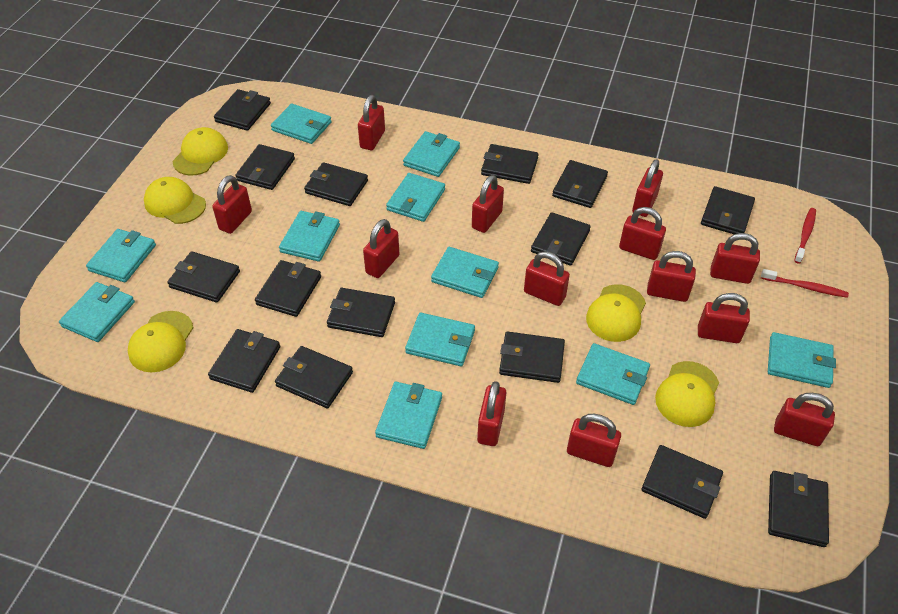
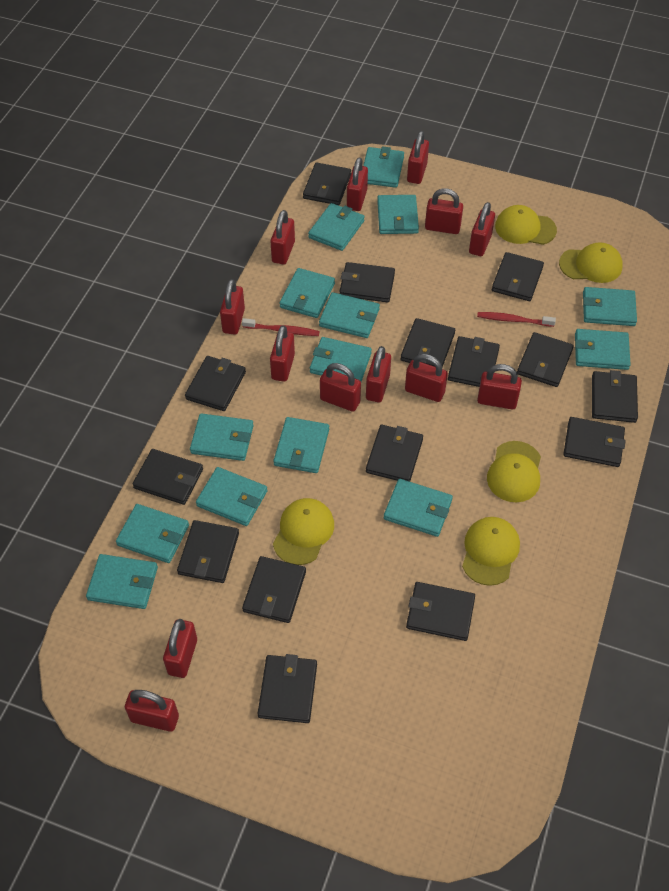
turquoise wallet: [59,282,135,342] [86,229,156,282] [271,104,332,144] [279,211,340,262] [375,382,442,449] [386,173,445,222] [403,131,460,177] [405,313,475,366] [431,247,499,298] [576,343,650,405] [768,332,836,388] = 11 -> [86,554,158,609] [116,504,189,563] [190,413,254,461] [196,467,268,526] [273,417,329,473] [279,268,335,318] [308,203,365,251] [310,337,372,382] [319,292,380,338] [363,146,404,188] [377,195,419,234] [384,479,453,537] [575,329,631,370] [583,287,637,326] = 14

